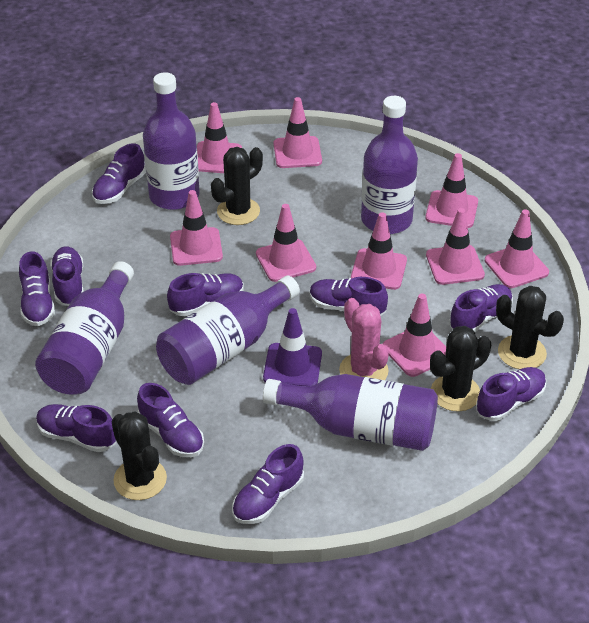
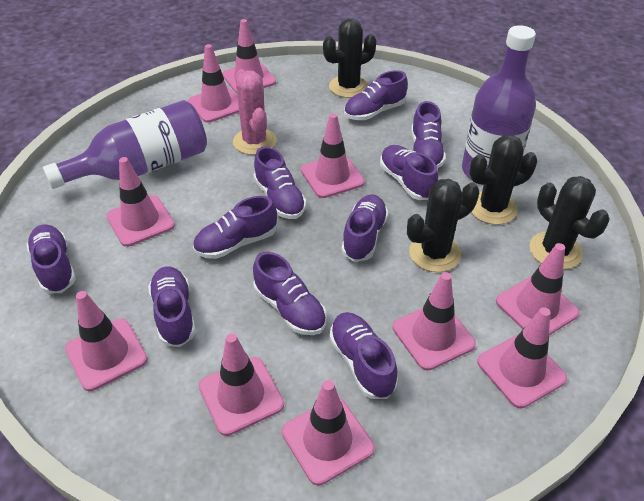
pink traffic cone: [170,190,223,266] [197,102,242,173] [256,204,316,282] [274,97,322,168] [351,212,407,290] [383,294,446,377] [425,153,478,228] [426,208,485,285] [485,209,549,288] = 9 -> [65,291,148,391] [106,157,175,247] [188,44,239,123] [199,333,284,436] [222,19,276,94] [282,380,375,485] [301,113,365,198] [392,272,476,371] [477,307,567,408] [496,243,579,335] = 10
purple bottle: [35,261,134,395] [143,72,200,210] [156,276,300,385] [263,374,438,451] [361,96,418,234] = 5 -> [43,100,207,189] [462,25,536,185] = 2
purple traffic cone: [263,308,322,386] = 1 -> none = 0

